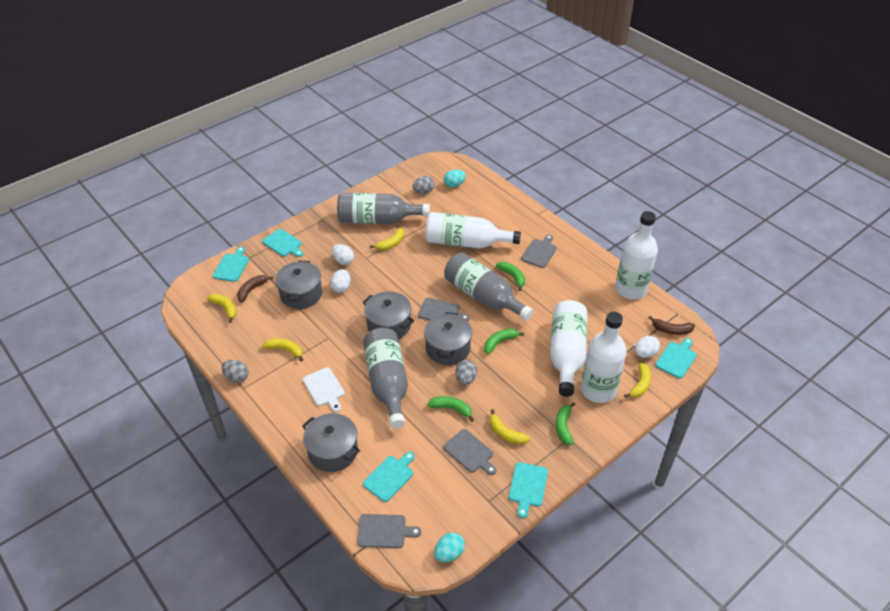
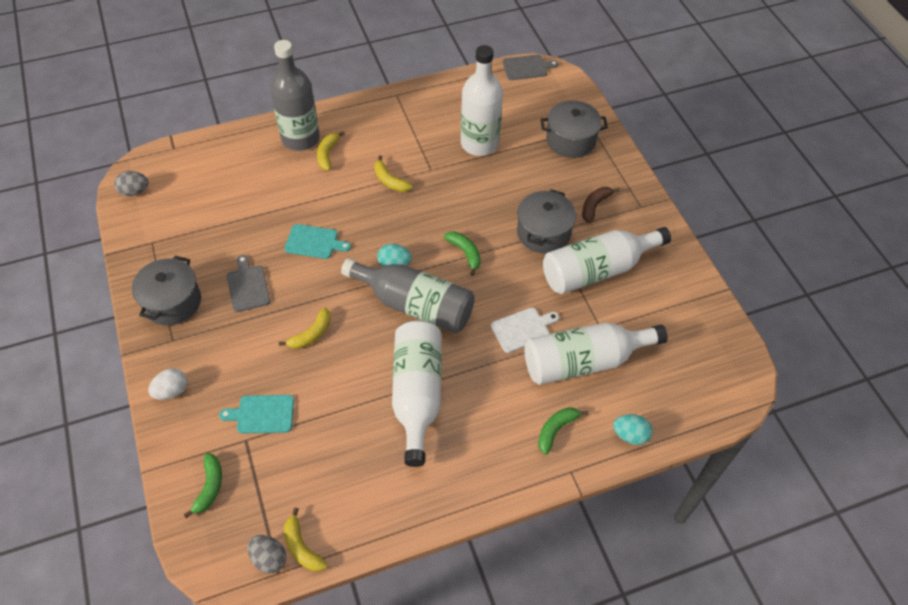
brown banana: [237,275,273,302] [648,316,695,335] = 2 -> [582,187,620,223] = 1
green banana: [427,396,474,422] [484,328,524,354] [496,262,525,291] [556,402,575,445] = 4 -> [184,453,222,518] [444,232,481,276] [538,407,588,455] = 3
grey bottle: [337,193,430,224] [363,328,408,429] [444,252,533,321] = 3 -> [270,40,320,151] [341,258,475,333] = 2
grey cutting board: [357,514,421,548] [418,298,470,321] [443,429,497,475] [521,235,557,268] = 4 -> [227,255,270,312] [503,55,559,80] = 2
grey egg: [221,360,249,383] [413,176,435,194] [455,360,477,385] = 3 -> [114,171,149,196] [247,535,286,574] = 2
grey pot: [275,260,322,309] [302,413,360,472] [362,291,414,339] [424,312,472,365] = 4 -> [132,255,201,326] [517,189,576,254] [540,100,608,158] = 3
turquoise cutting board: [213,247,249,282] [262,229,303,257] [363,452,415,502] [509,462,548,518] [655,338,697,379] = 5 -> [219,395,294,434] [284,224,351,259] = 2
white egg: [330,269,351,293] [332,244,354,265] [635,336,660,358] = 3 -> [148,368,187,400] = 1
yellow banana: [207,294,237,323] [262,338,303,361] [370,228,404,251] [490,409,530,444] [624,363,651,398] = 5 -> [279,307,331,349] [284,508,328,571] [317,131,345,170] [374,155,412,192] = 4

